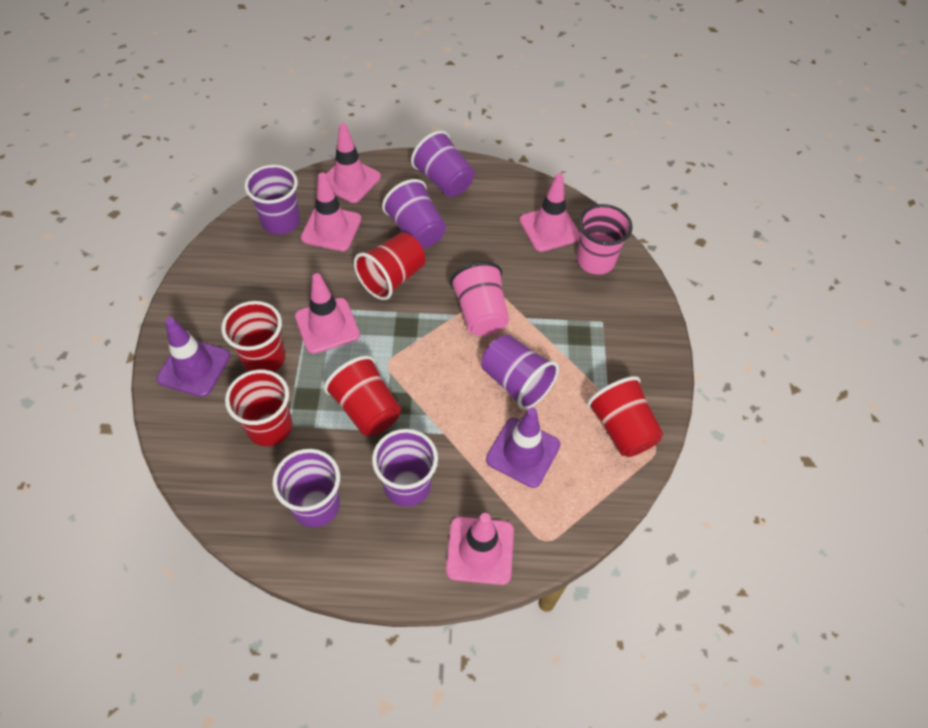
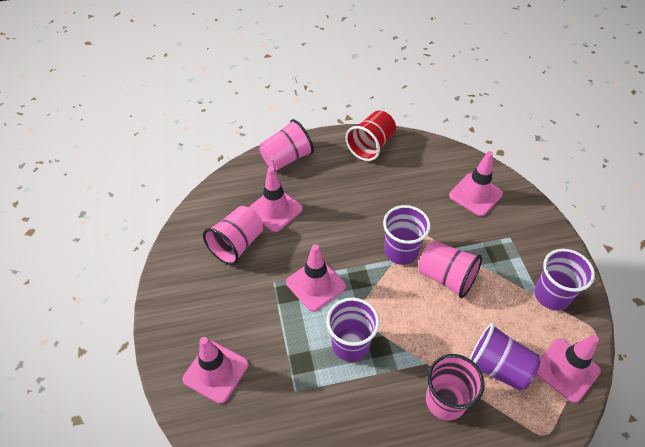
pink cup: [450,262,509,336] [577,204,633,274] = 2 -> [203,206,263,265] [259,119,314,171] [418,241,482,298] [426,354,485,420] = 4
purple cup: [245,165,300,235] [272,449,340,528] [372,429,438,507] [382,179,446,248] [411,131,475,197] [481,334,559,410] = 6 -> [326,298,379,362] [383,205,430,265] [469,323,540,391] [534,249,595,310] = 4
purple traffic cone: [157,317,230,397] [486,407,560,488] = 2 -> none = 0
red cup: [221,301,285,372] [225,370,292,446] [324,355,401,436] [354,232,425,300] [587,376,664,457] = 5 -> [345,111,396,161] = 1

